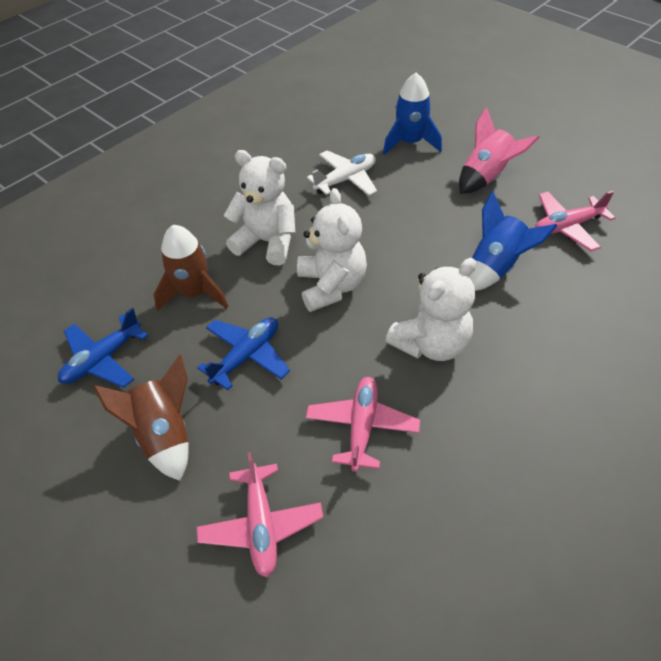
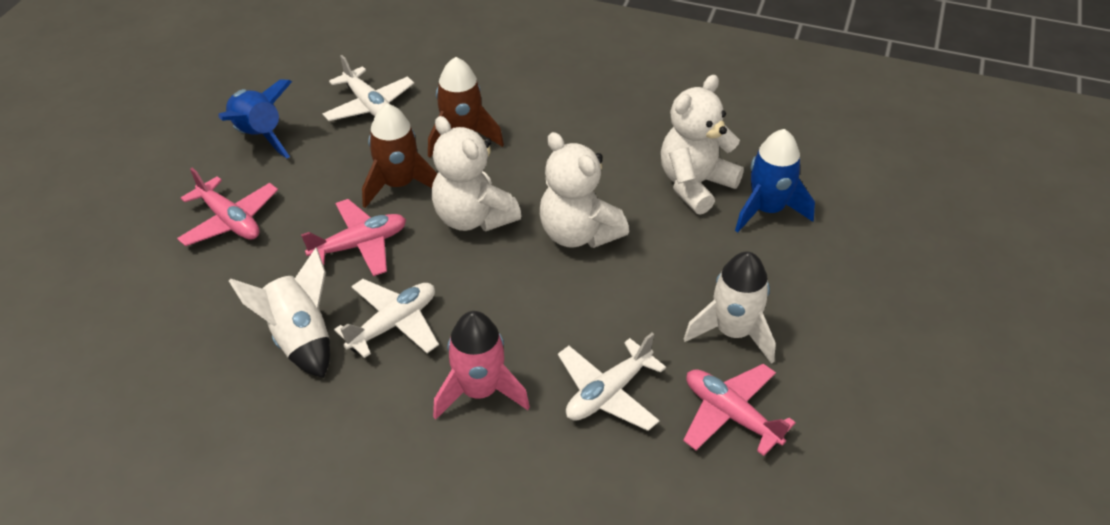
blue plane: [58,308,148,388] [197,317,290,390] = 2 -> none = 0
white plane: [307,150,377,196] = 1 -> [323,55,414,121] [334,279,439,358] [558,333,666,431] = 3
white rocket: none = 0 -> [229,248,330,378] [684,251,776,364] = 2

